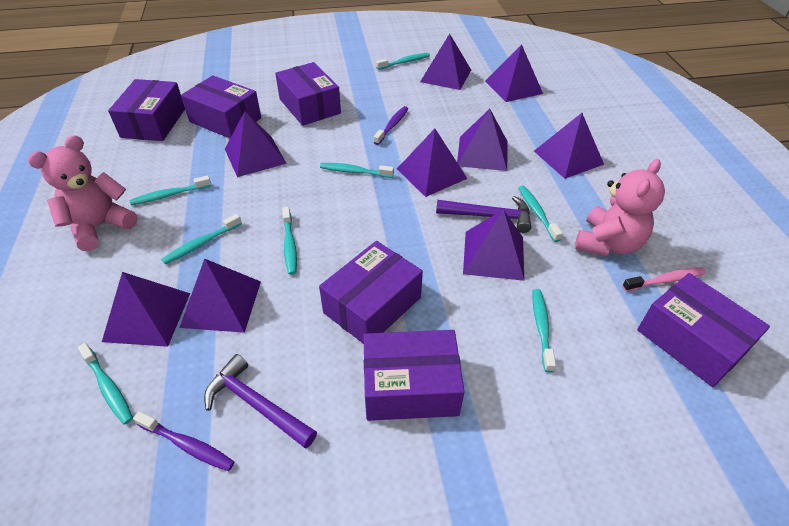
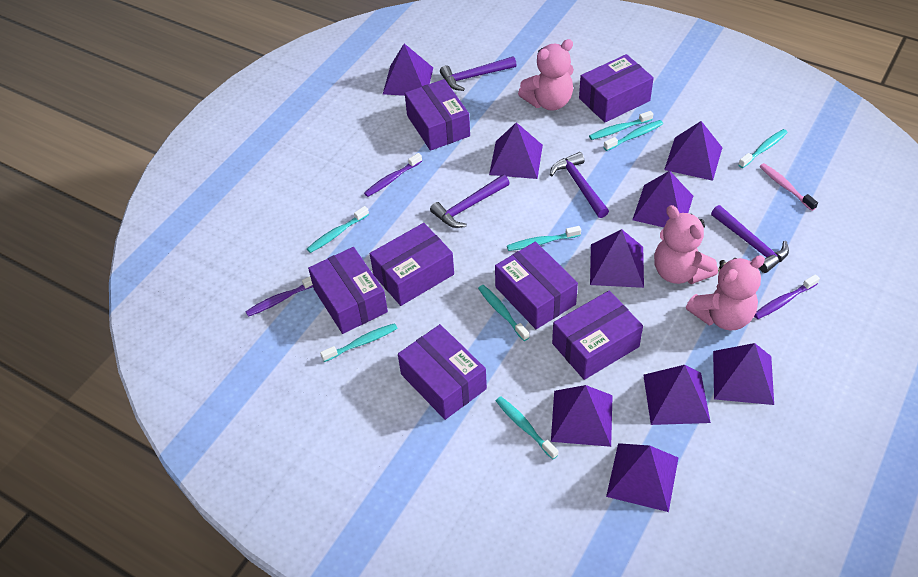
pink teddy bear: [28,135,138,251] [575,159,665,256] = 2 -> [518,39,574,111] [654,205,718,284] [686,255,765,331] = 3
purple box: [108,79,185,141] [181,75,261,138] [275,62,341,126] [319,241,423,344] [363,330,465,421] [637,273,770,387] = 6 -> [308,247,388,334] [370,223,454,306] [398,324,487,420] [405,79,470,151] [495,242,578,329] [552,291,643,380] [579,54,654,122] = 7
purple hammer: [204,354,317,448] [436,196,531,233] = 2 -> [430,175,510,228] [440,56,517,91] [550,152,609,218] [711,205,789,273] = 4
purple toothbrush: [133,411,234,471] [373,106,408,145] = 2 -> [245,277,313,317] [364,153,422,197] [754,274,820,319] = 3

